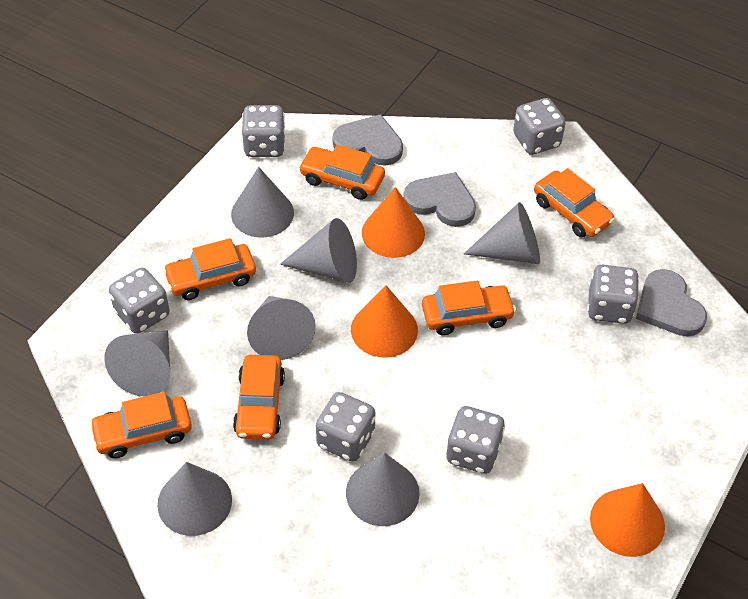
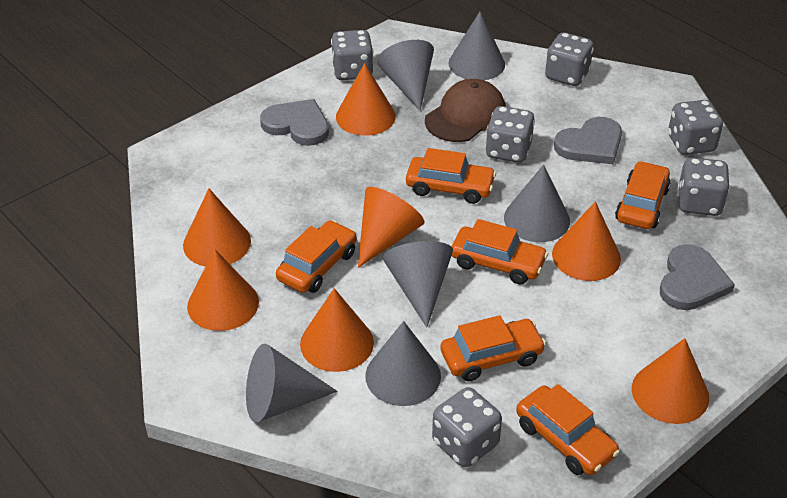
brown cap: none = 0 -> [425,79,506,142] = 1
grey cone: [104,330,170,397] [157,462,232,536] [231,167,294,238] [247,296,316,360] [280,218,357,283] [346,452,420,526] [464,202,540,264] = 7 -> [246,343,338,423] [365,321,441,406] [377,40,434,111] [383,241,453,327] [448,11,505,80] [504,164,570,242] = 6
orange cone: [351,285,418,358] [362,187,425,258] [590,483,665,557] = 3 -> [183,189,251,266] [187,249,259,331] [300,288,374,372] [336,63,396,135] [358,187,424,268] [552,201,621,281] [632,338,709,424] = 7

